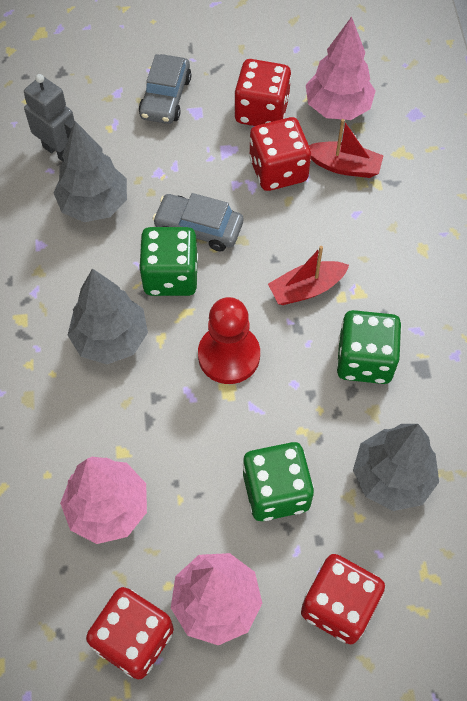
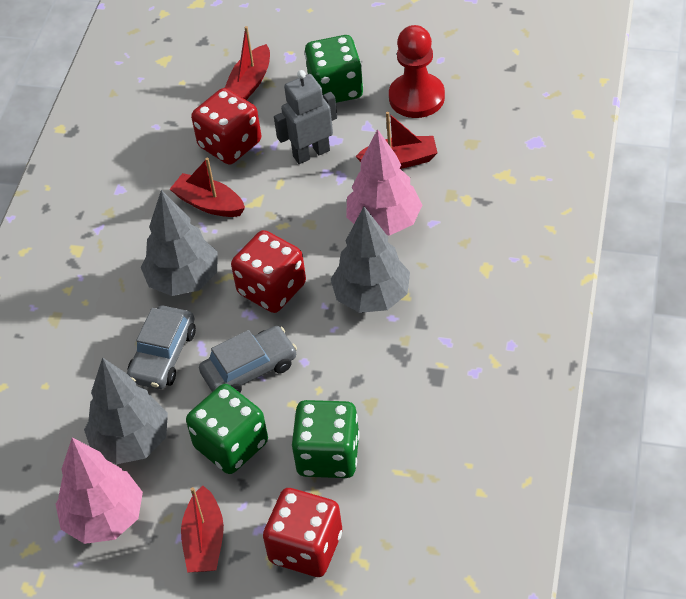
pink tree: [60,457,147,544] [171,553,262,645] [306,17,375,120] = 3 -> [56,438,143,544] [346,129,422,236] = 2
red boat: [268,246,349,305] [309,119,384,178] = 2 -> [170,158,245,217] [181,485,224,572] [225,26,270,100] [355,112,438,169] = 4
red dice: [86,587,174,680] [234,59,291,126] [249,117,311,191] [301,554,385,644] = 4 -> [191,88,262,165] [231,230,306,313] [263,488,342,577] = 3

